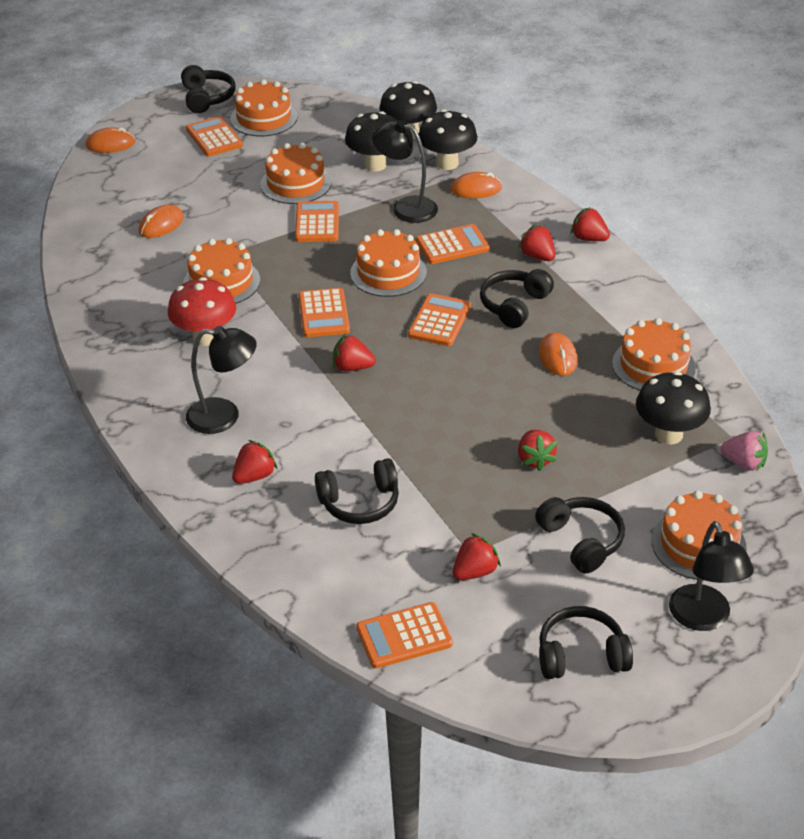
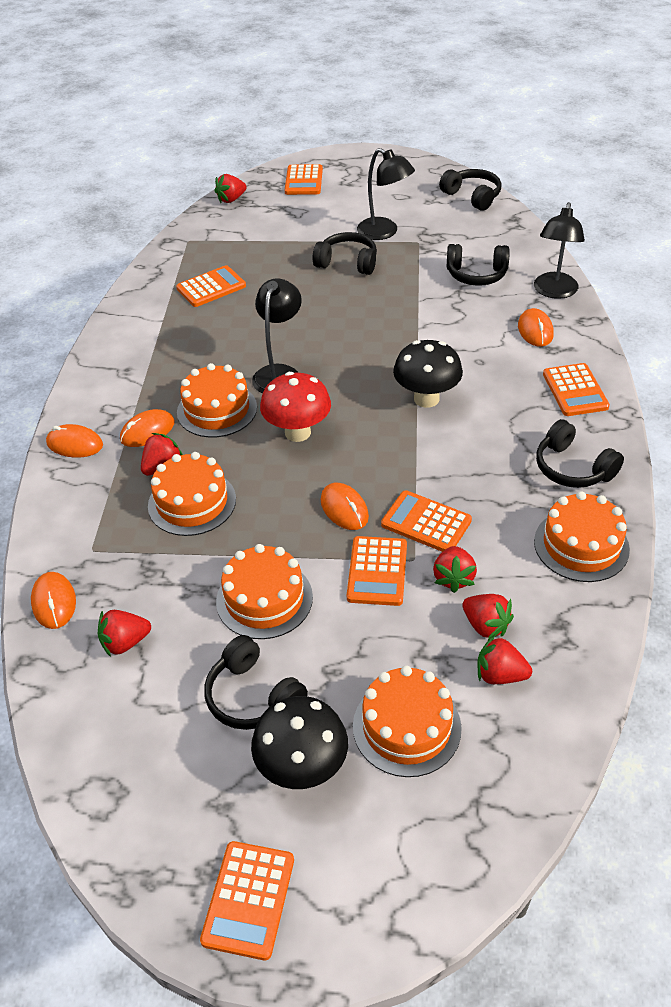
black mushroom: [345,111,397,172] [379,81,437,139] [419,109,478,170] [636,371,711,444] = 4 -> [251,696,348,789] [393,340,463,408] = 2
orange cake: [183,238,260,304] [230,79,297,136] [260,143,332,204] [350,229,427,297] [612,318,696,391] [652,490,747,580] = 6 -> [148,452,236,536] [177,363,257,438] [216,544,313,639] [353,666,462,777] [534,491,630,582] = 5
orange mouse: [85,127,135,153] [139,205,184,238] [450,172,502,198] [539,333,578,376] = 4 -> [31,572,76,629] [46,424,103,458] [120,409,175,447] [321,483,369,530] [518,308,554,347] = 5
pink strawberry: [721,431,768,471] = 1 -> none = 0

